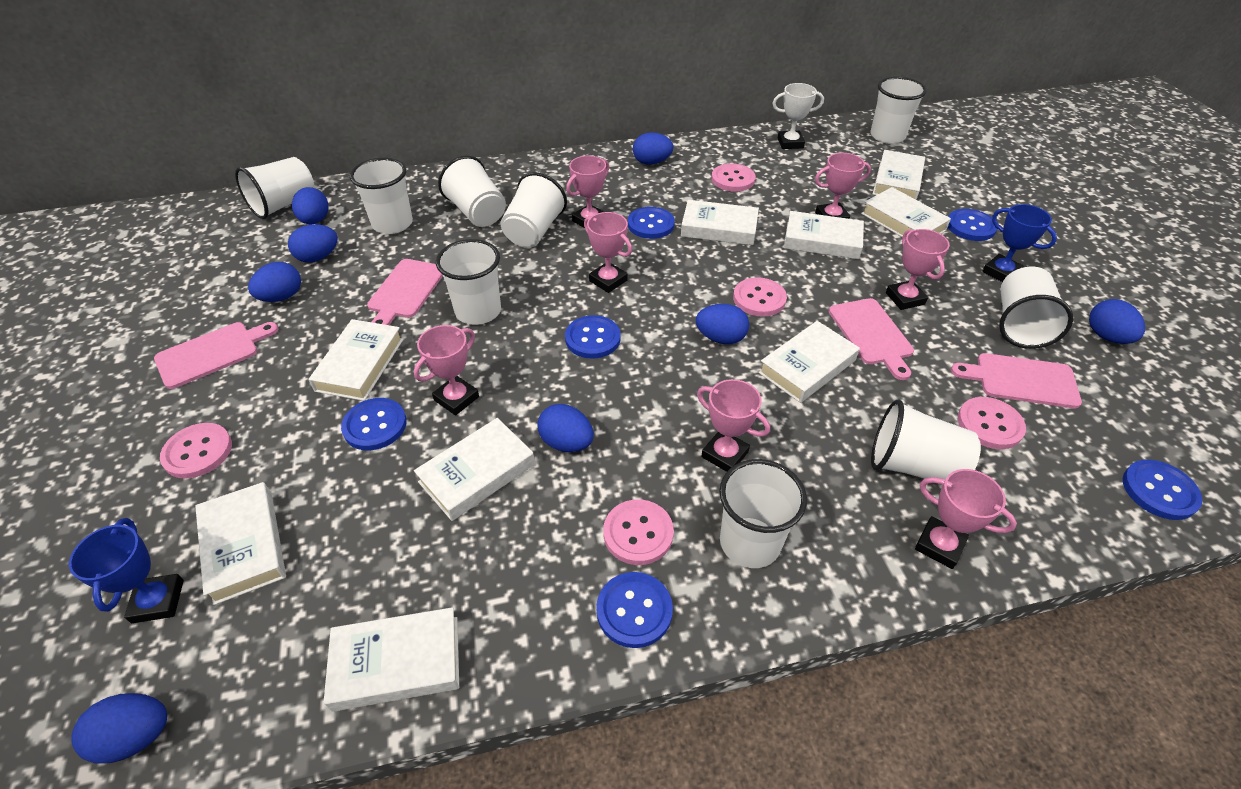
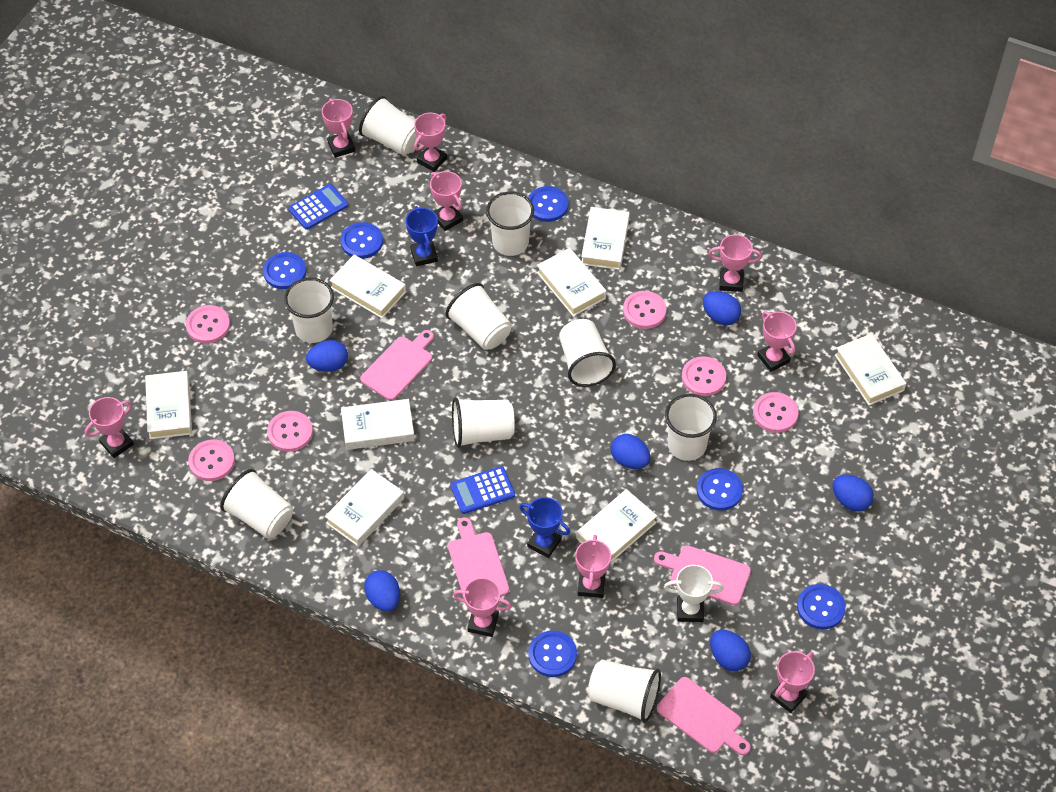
blue calculator: none = 0 -> [289,184,348,230] [450,466,515,514] = 2
blue egg: [71,693,167,764] [248,262,301,302] [288,224,338,263] [292,187,329,224] [537,404,594,452] [633,132,673,165] [696,304,749,344] [1089,299,1145,344] = 8 -> [306,340,348,372] [364,570,400,612] [611,434,650,469] [703,291,741,325] [710,630,751,671] [833,474,874,512] = 6
pink button: [160,423,232,479] [603,499,674,565] [711,163,756,192] [733,277,787,317] [958,397,1026,449] = 5 -> [186,305,230,344] [188,440,235,481] [267,411,313,452] [623,291,666,329] [682,356,726,396] [753,392,798,433] = 6
pink trophy: [414,325,479,415] [566,155,609,228] [584,212,632,293] [697,379,770,472] [815,153,871,219] [886,229,950,310] [915,469,1017,569] = 7 -> [85,397,134,458] [322,98,355,158] [414,113,447,172] [430,171,463,231] [453,578,512,637] [575,535,611,598] [708,234,762,292] [757,311,797,372] [770,651,815,713] = 9
white book: [195,482,286,605] [309,319,403,401] [324,607,459,712] [414,418,535,521] [681,200,759,245] [758,321,860,403] [784,211,864,259] [861,187,951,237] [872,150,925,200] = 9 -> [145,371,192,439] [325,469,404,547] [329,255,406,318] [341,399,415,450] [537,248,607,316] [576,489,657,563] [581,207,630,270] [835,333,906,405] = 8

